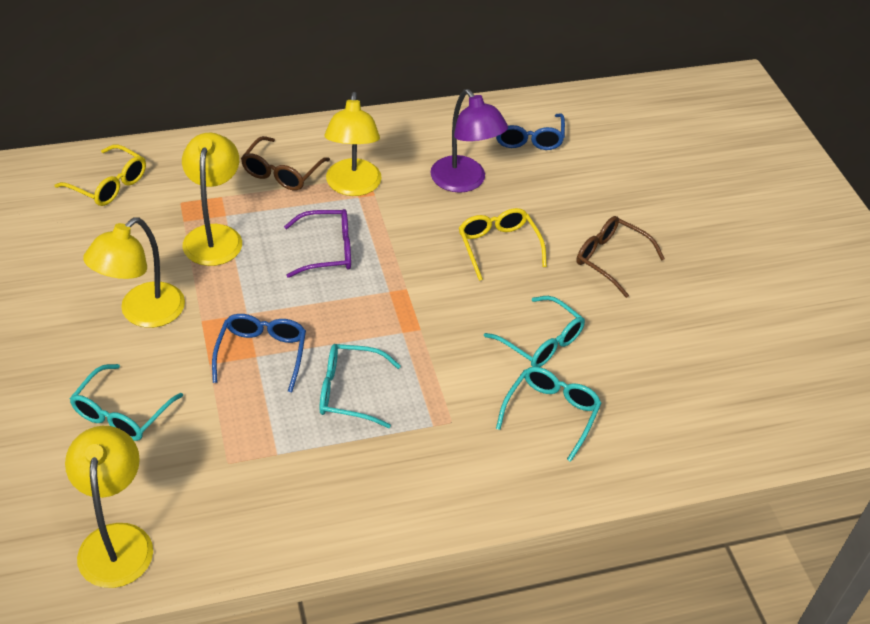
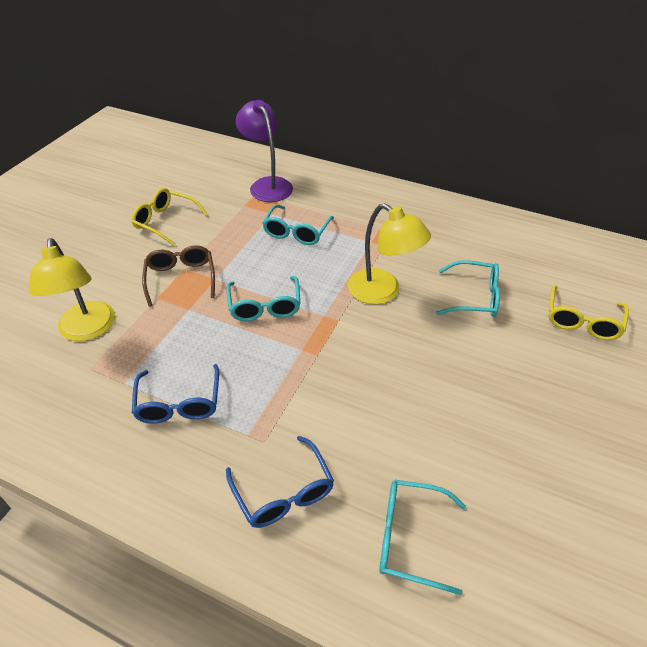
brown glasses: [241,136,330,190] [576,216,665,298] = 2 -> [142,245,215,307] = 1
purple glasses: [284,209,351,278] = 1 -> none = 0
yellow lamp: [65,426,153,588] [83,217,185,328] [182,133,242,266] [325,92,382,196] = 4 -> [29,238,115,341] [348,203,431,304] = 2

